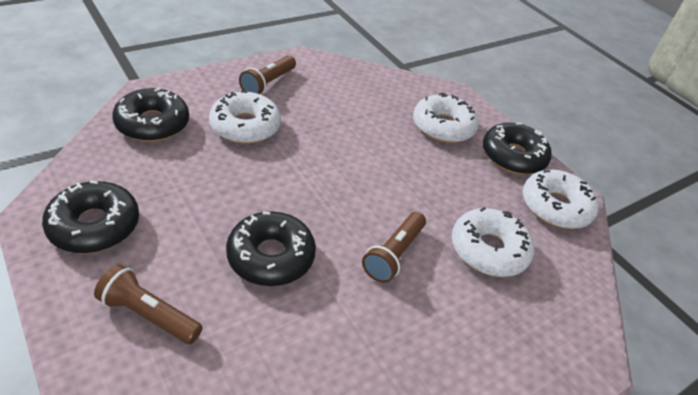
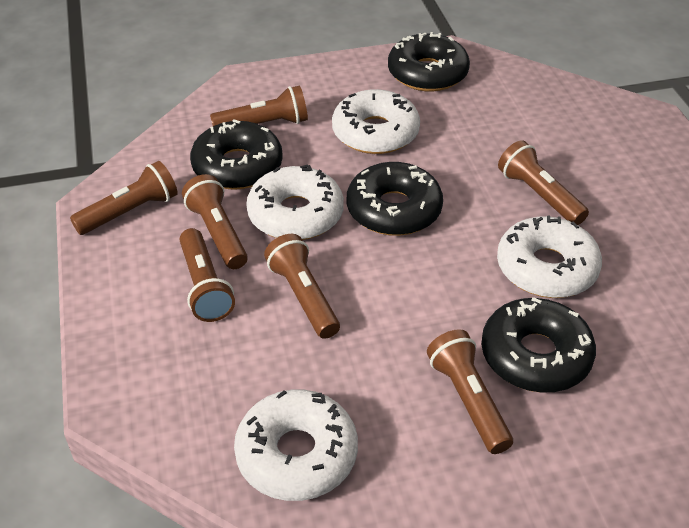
brown flashlight: [94,264,203,344] [239,55,296,95] [362,212,426,283] = 3 -> [70,161,178,235] [180,228,235,322] [182,174,248,269] [210,86,308,126] [264,234,340,339] [427,329,513,454] [498,140,589,225] = 7

